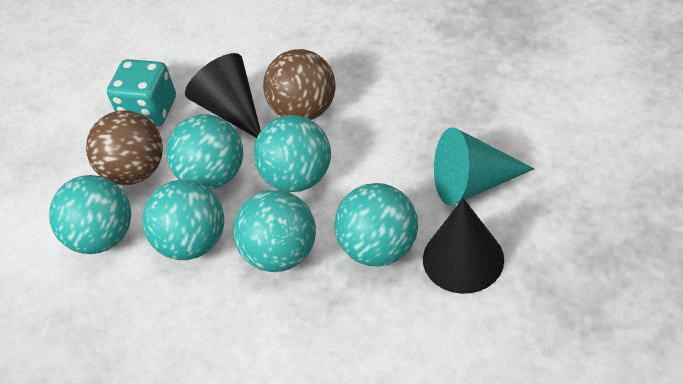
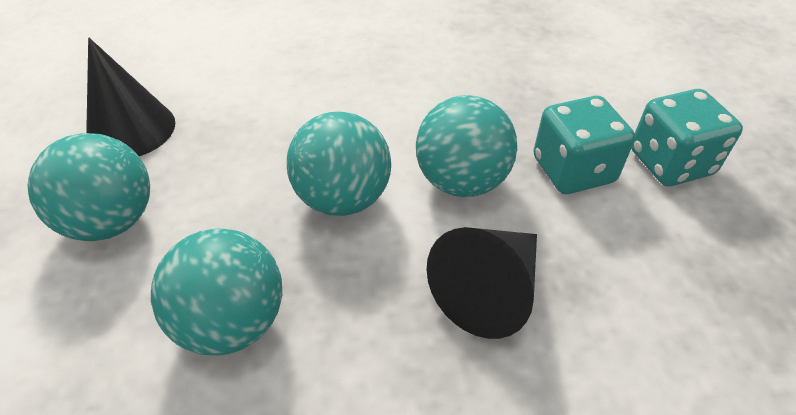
brown ball: [86,111,163,185] [263,49,335,120] = 2 -> none = 0
turquoise ball: [49,175,131,254] [142,180,224,260] [166,114,243,190] [233,190,316,272] [254,115,331,192] [335,183,418,267] = 6 -> [28,133,150,241] [151,228,282,356] [287,111,391,216] [416,95,517,197] = 4
turquoise cone: [434,127,534,206] = 1 -> none = 0
turquoise dice: [107,59,176,127] = 1 -> [533,96,635,194] [631,89,743,186] = 2

